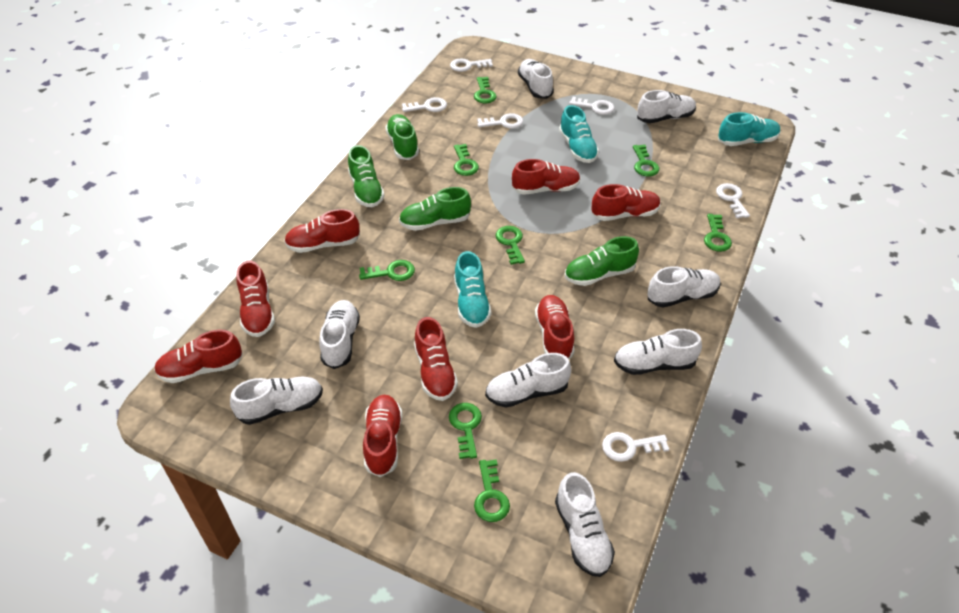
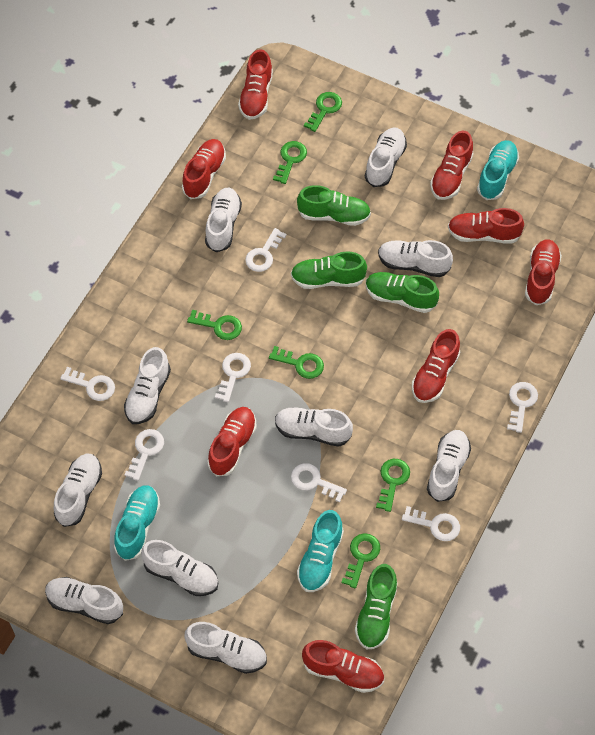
green key: [359,260,415,281] [449,403,482,459] [454,144,479,176] [474,77,497,103] [474,459,510,522] [496,226,525,265] [633,145,659,176] [704,214,732,252] = 8 -> [187,310,242,340] [269,346,324,379] [273,141,307,184] [304,92,342,132] [341,533,380,589] [376,459,410,512] = 6
white key: [402,97,447,112] [450,58,493,72] [477,113,523,129] [569,97,615,115] [602,432,669,462] [716,183,750,218] = 6 -> [60,367,115,401] [125,429,164,481] [215,353,251,402] [245,228,287,272] [291,463,347,502] [402,506,460,541] [507,382,538,433] = 7
white shoe: [230,377,323,425] [319,300,360,369] [485,353,571,407] [518,59,554,99] [555,472,615,577] [614,329,702,375] [637,90,696,123] [647,266,721,307] = 8 -> [45,577,123,624] [54,454,102,527] [124,347,171,424] [141,540,218,596] [184,622,267,674] [205,188,242,252] [275,407,353,446] [365,127,407,187] [378,240,453,277] [427,430,471,502] = 10

